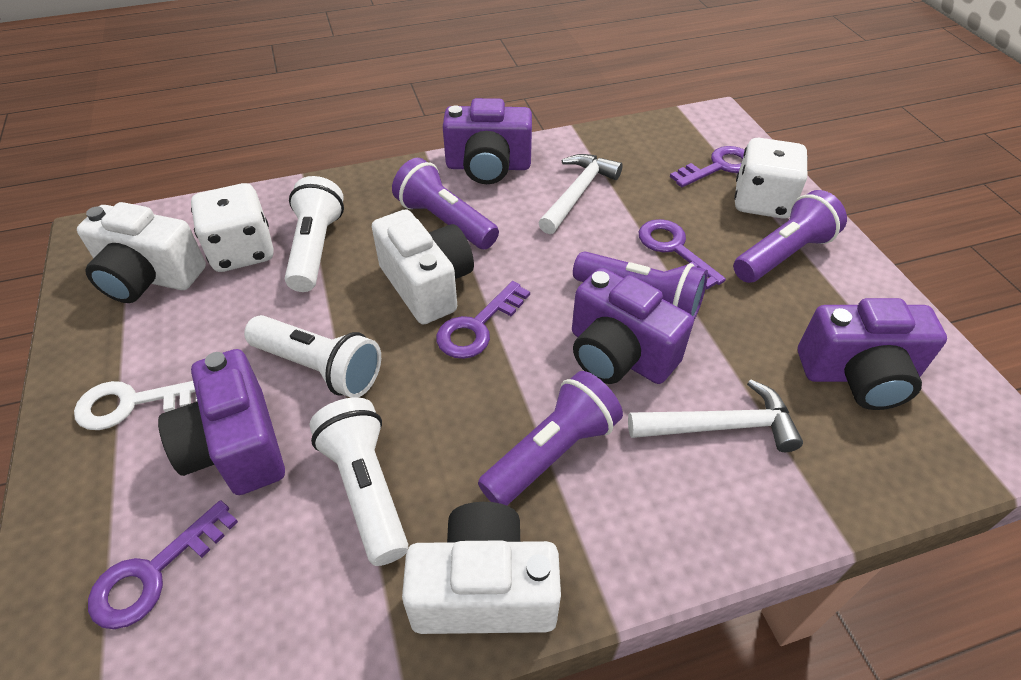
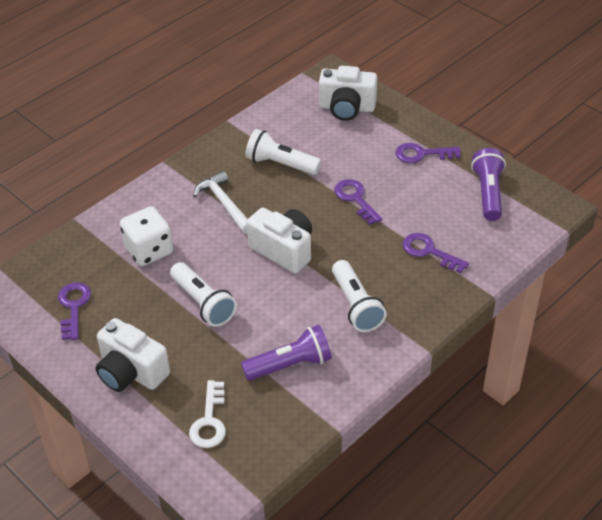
purple camera: [158,349,285,495] [443,98,532,184] [572,268,694,384] [798,298,947,410] = 4 -> none = 0
purple flashlight: [392,158,499,250] [478,371,623,506] [573,251,708,320] [733,190,847,283] = 4 -> [241,325,332,381] [471,148,506,221] = 2
white dice: [191,183,274,272] [734,138,808,219] = 2 -> [120,206,173,266] = 1
white hammer: [539,154,623,234] [628,379,803,452] = 2 -> [193,171,248,234] = 1

